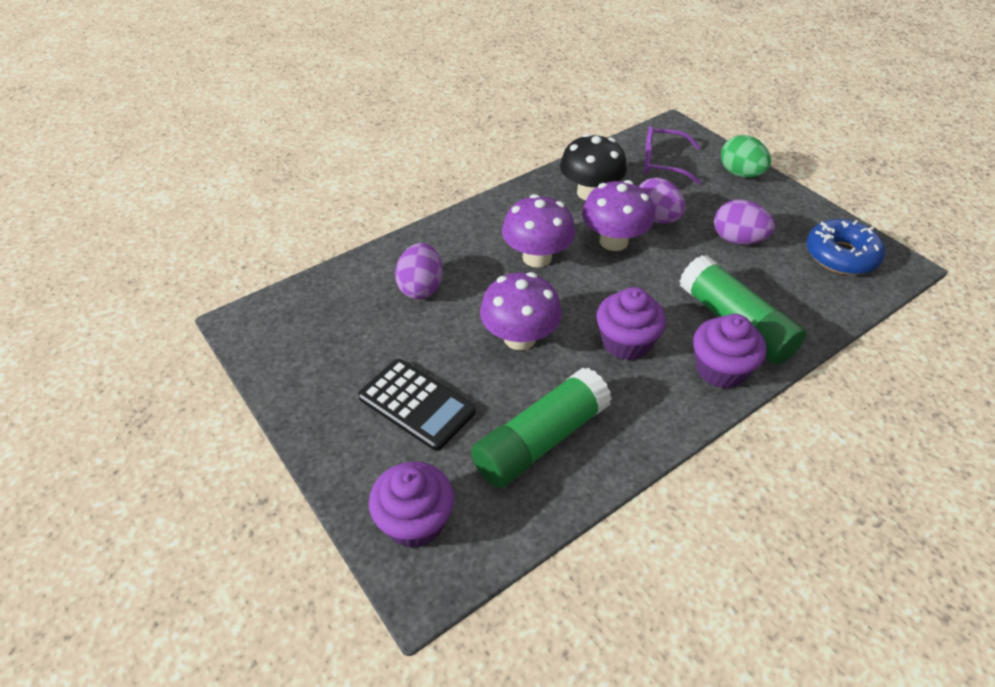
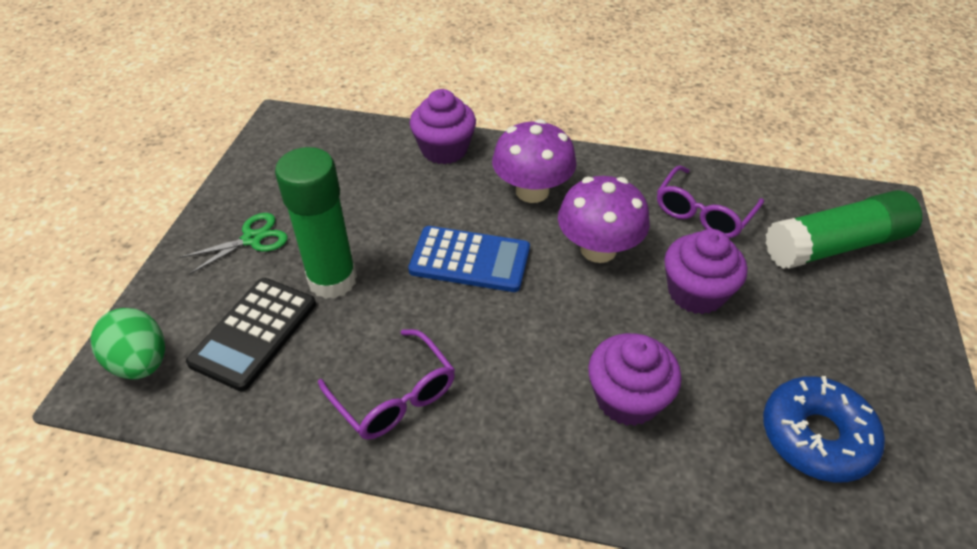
black mushroom: [560,133,627,200] = 1 -> none = 0
blue calculator: none = 0 -> [408,226,530,292] = 1
green scissors: none = 0 -> [180,213,288,275] = 1
purple egg: [395,243,443,299] [639,178,686,223] [714,200,775,245] = 3 -> none = 0
purple glasses: [644,126,701,184] = 1 -> [318,329,455,440] [657,165,764,238] = 2
purple mushroom: [480,272,562,350] [502,194,576,268] [582,180,654,251] = 3 -> [492,119,577,203] [558,176,650,263] = 2

